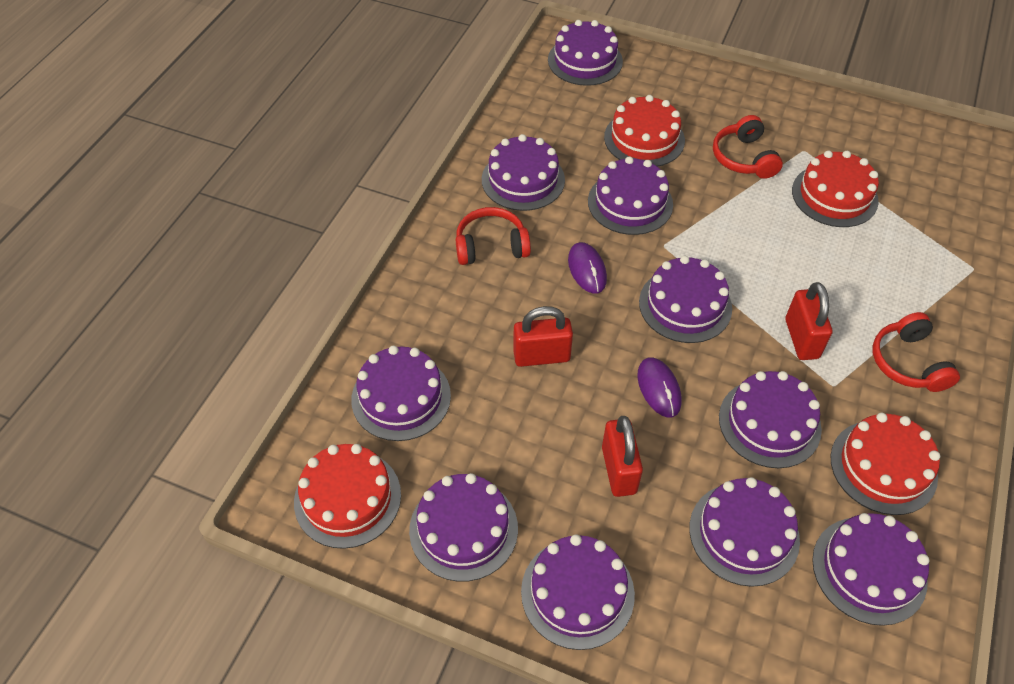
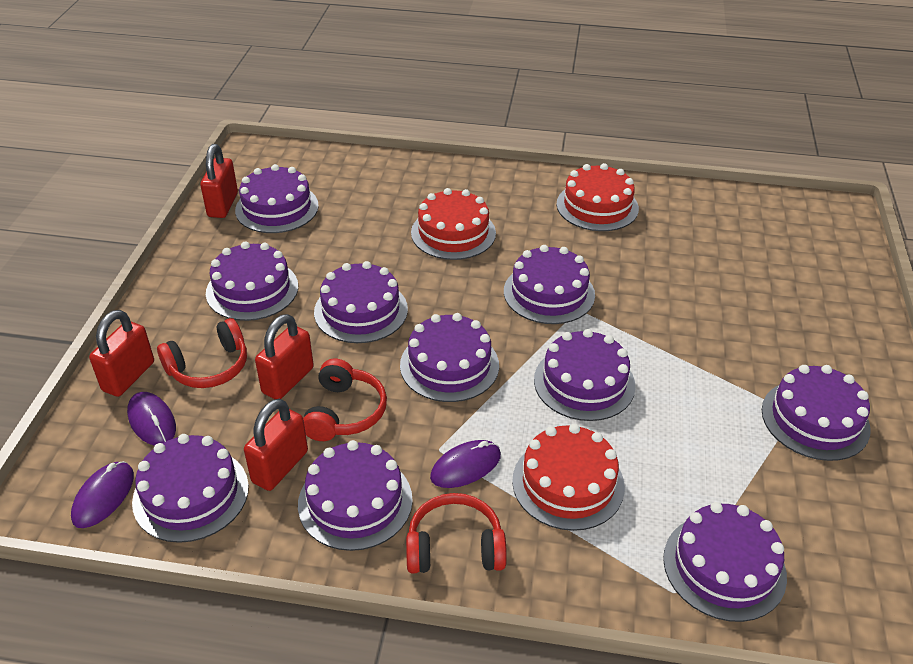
purple mouse: [568,242,607,293] [638,358,681,418] = 2 -> [71,461,134,528] [127,392,176,446] [430,440,501,488] = 3
red cake: [294,444,401,549] [604,95,685,167] [792,151,879,227] [830,413,940,515] = 4 -> [411,188,496,260] [512,424,625,531] [557,163,639,231] = 3
red padlock: [513,306,573,367] [602,416,643,497] [785,282,832,360] = 3 -> [89,310,154,397] [200,144,238,218] [244,399,308,491] [255,314,314,399] = 4

